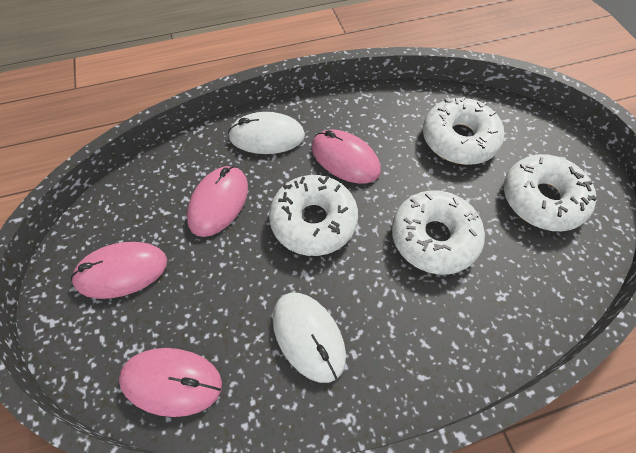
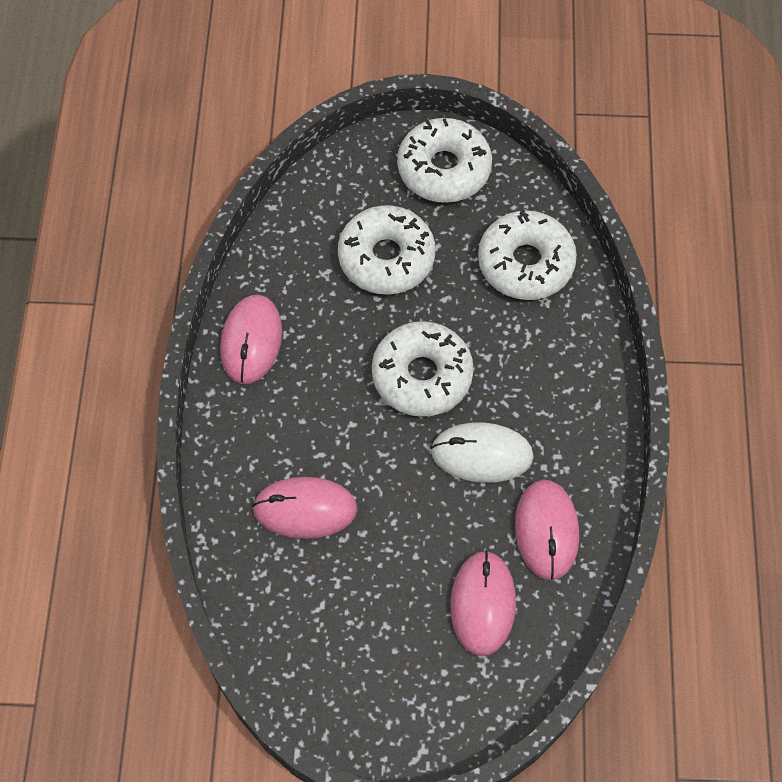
white mouse: [228,112,305,154] [273,293,346,383] = 2 -> [431,423,534,483] = 1

